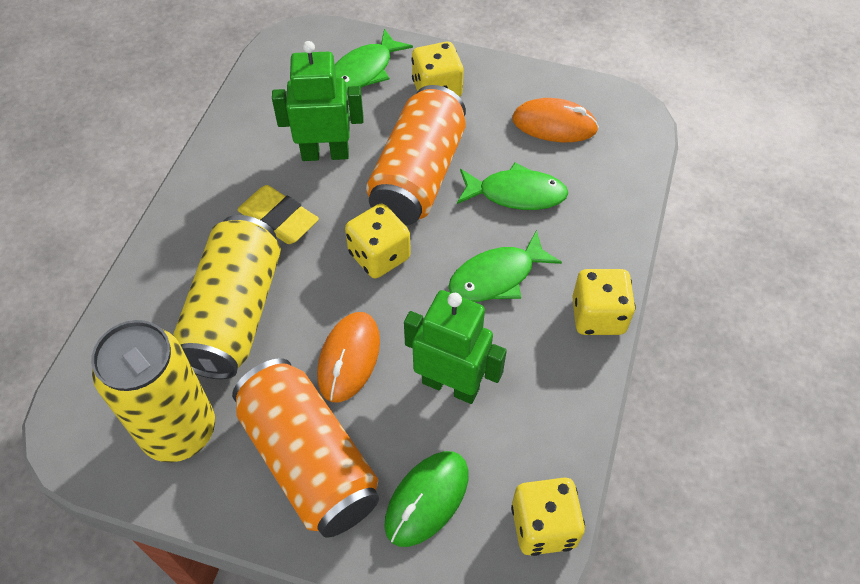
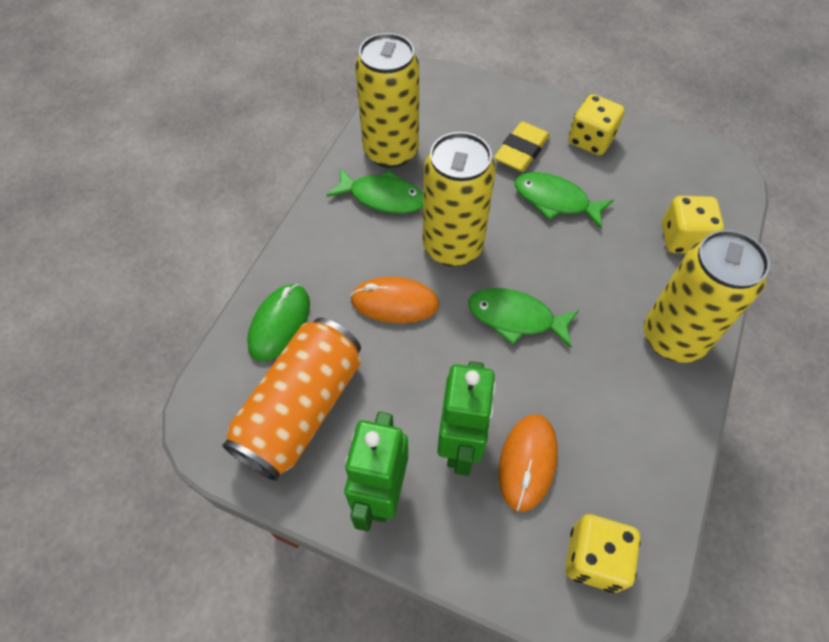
orange can: [232,358,379,538] [366,85,466,225] = 2 -> [222,318,361,481] = 1
yellow can: [91,320,215,462] [173,215,281,379] = 2 -> [355,33,419,168] [423,132,496,267] [644,230,770,363] = 3
yellow dice: [345,204,411,278] [411,42,464,97] [511,478,585,556] [572,269,636,335] = 4 -> [565,514,641,593] [568,94,625,156] [662,196,724,254] = 3

